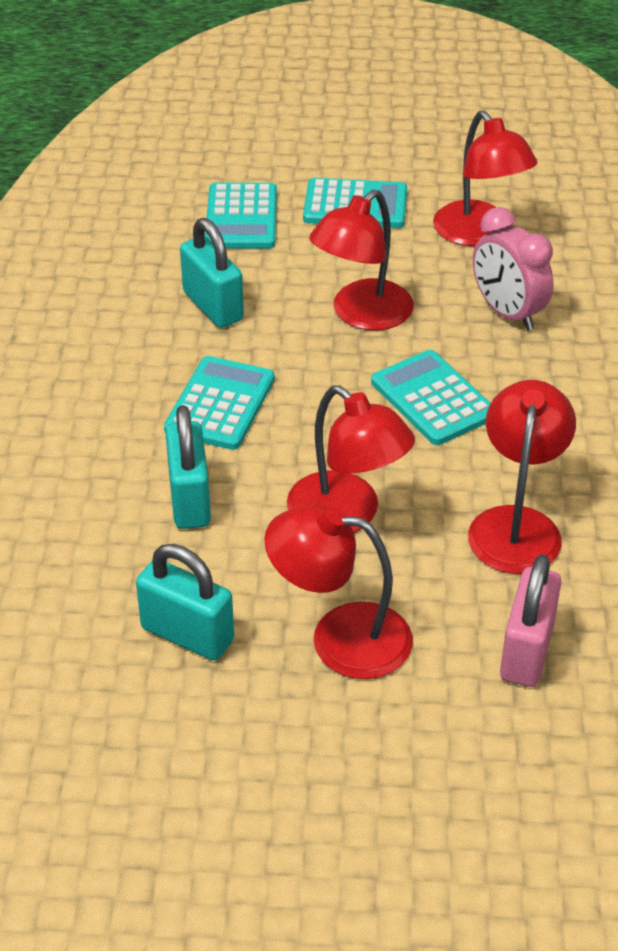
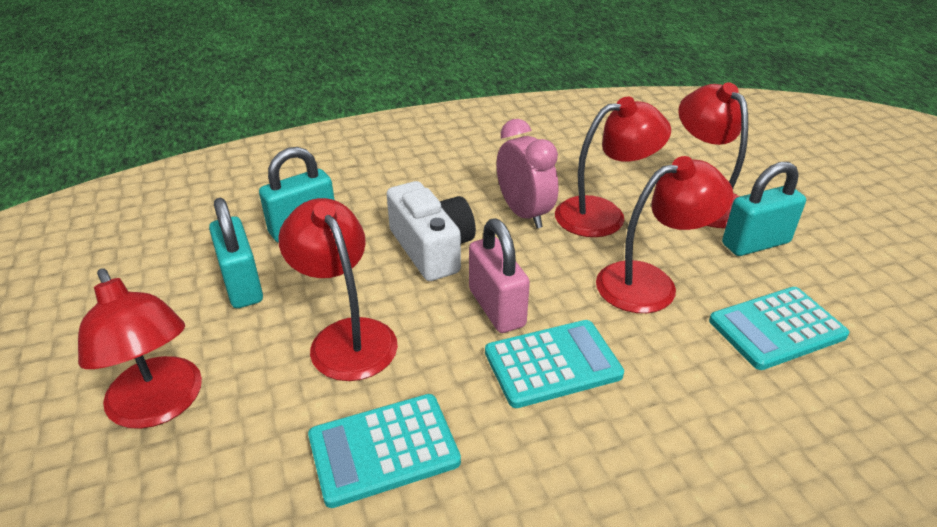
turquoise calculator: [164,356,275,450] [205,183,277,248] [303,178,407,228] [371,350,491,445] = 4 -> [308,394,461,508] [485,320,624,408] [709,287,849,370] = 3
white camera: none = 0 -> [387,181,476,281] = 1

